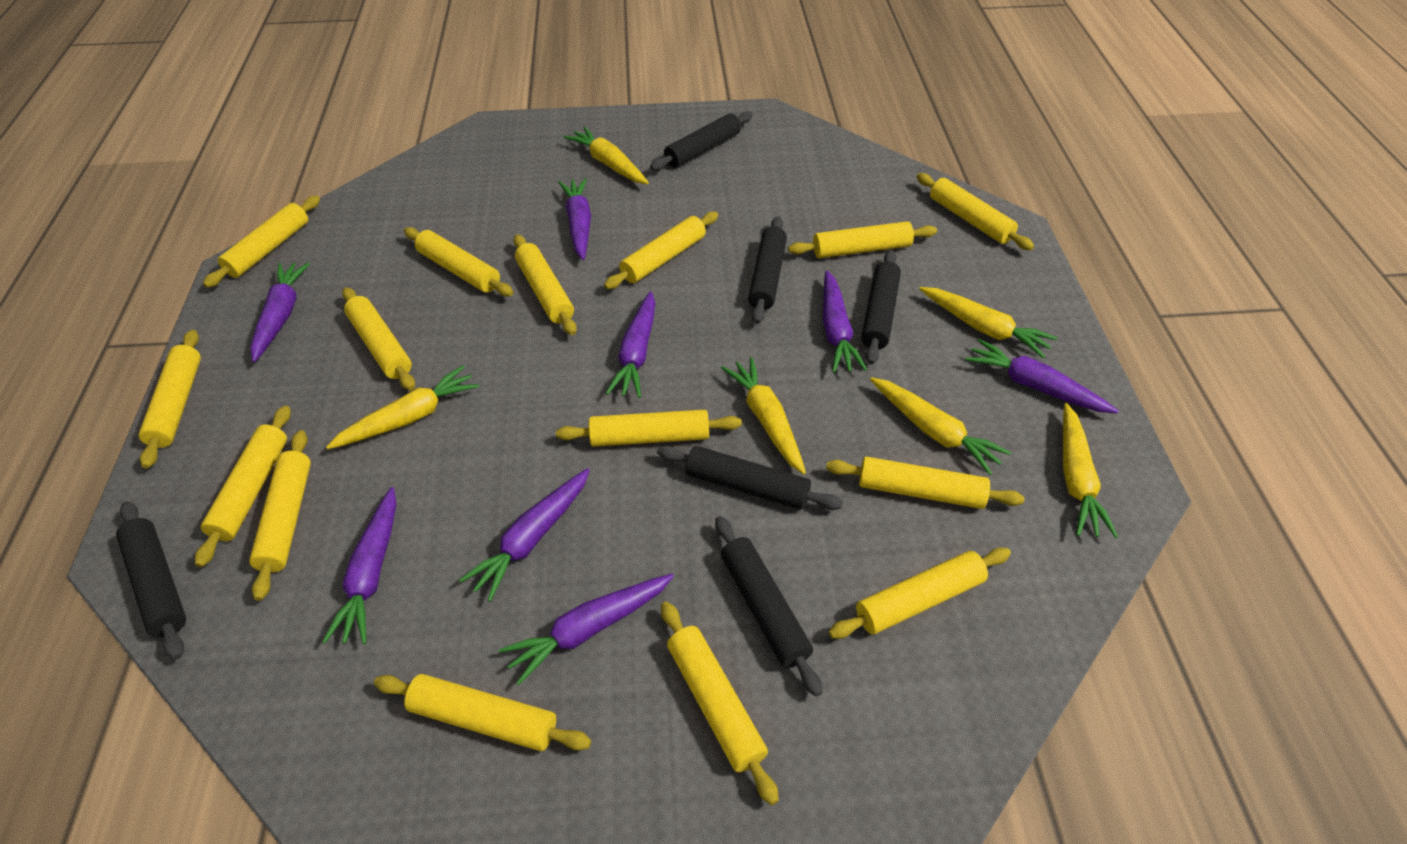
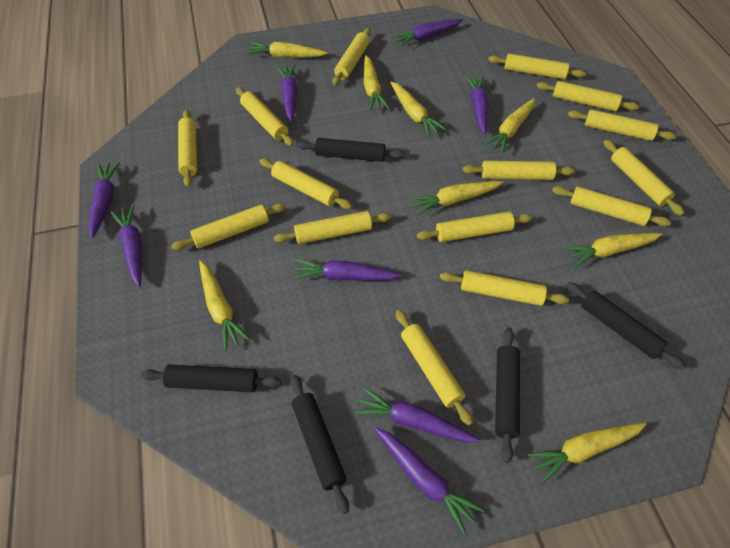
black rolling pin: [116,501,186,660] [650,111,753,171] [657,446,843,510] [715,516,822,697] [748,216,787,324] [861,250,901,365] = 6 -> [140,364,281,392] [290,375,349,514] [297,138,404,162] [495,327,520,463] [566,282,685,370] = 5
yellow carrot: [326,365,479,449] [564,126,649,184] [721,357,806,474] [870,377,1011,475] [919,287,1057,358] [1063,403,1118,538] = 6 -> [199,260,250,351] [247,42,328,57] [364,55,389,111] [390,81,446,137] [410,181,503,215] [484,98,535,153] [527,422,647,483] [563,233,663,267] = 8

